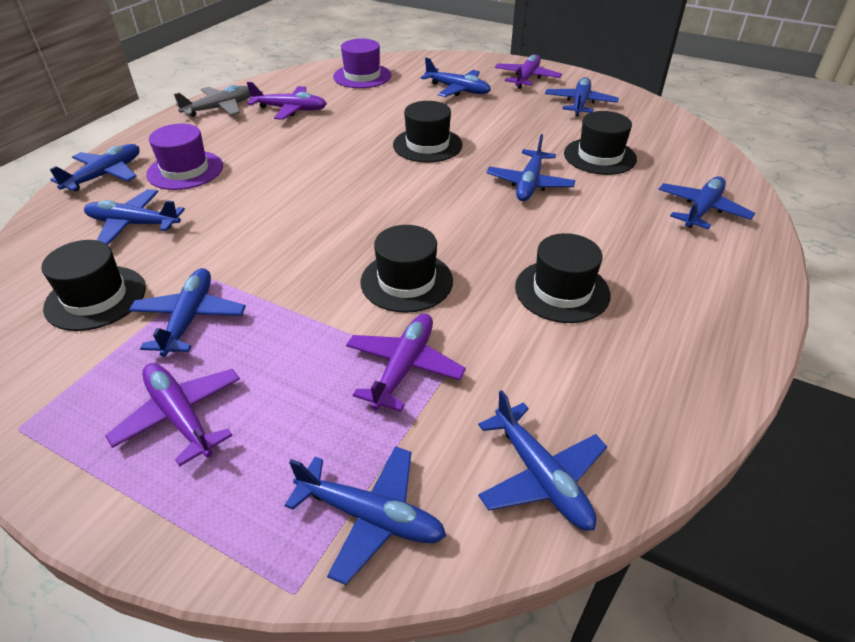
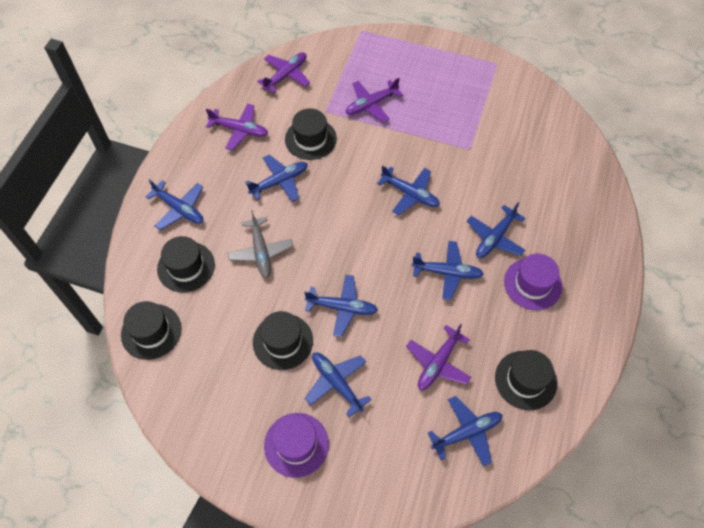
blue plane: [50,144,140,191] [84,189,185,245] [129,268,246,357] [284,446,446,585] [421,58,491,97] [478,390,607,531] [486,134,576,201] [545,77,619,116] [658,176,755,230] = 9 -> [145,179,203,230] [245,155,308,202] [304,275,378,337] [305,352,372,417] [377,166,440,215] [412,241,484,300] [428,396,503,467] [467,202,525,258] = 8

